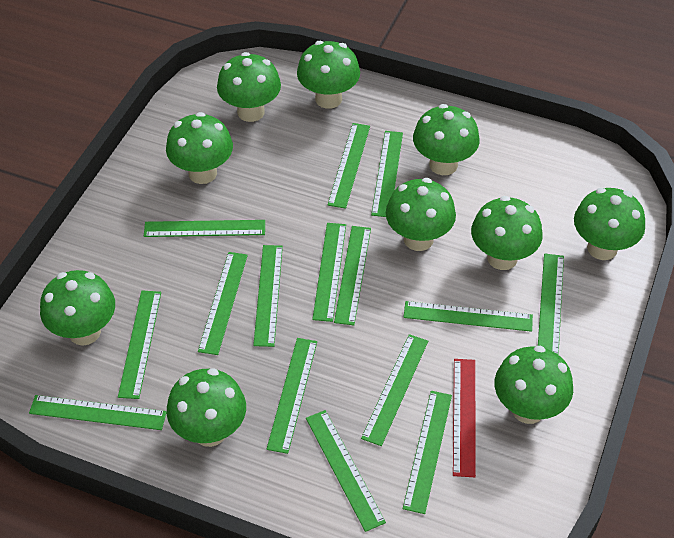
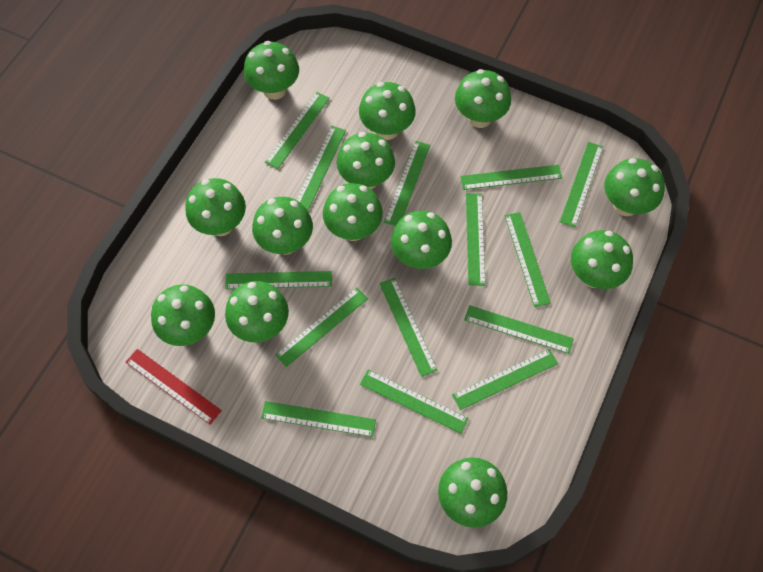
green mushroom: [40,270,115,346] [166,112,233,184] [167,368,246,447] [217,52,281,122] [297,41,360,109] [386,178,456,251] [413,104,480,175] [471,196,543,270] [495,346,573,424] [574,188,645,260] = 10 -> [151,285,215,346] [185,178,246,236] [225,281,289,342] [244,41,299,100] [252,197,313,255] [323,183,383,241] [337,132,395,189] [359,82,416,140] [391,211,452,269] [438,457,507,528] [455,69,511,128] [571,230,633,289] [604,158,665,216] = 13
green ruler: [29,395,167,430] [118,291,161,399] [144,220,265,237] [198,252,248,355] [253,245,283,347] [267,338,317,454] [306,410,386,532] [312,223,346,322] [328,123,370,209] [334,226,371,325] [361,334,428,446] [371,131,403,217] [403,301,533,332] [403,391,452,514] [538,253,564,355] = 15 -> [225,271,332,289] [261,401,376,437] [265,92,330,169] [275,287,368,367] [296,126,346,210] [360,370,469,434] [379,278,438,377] [384,141,430,226] [452,349,558,410] [460,165,562,190] [464,305,574,354] [466,193,486,286] [505,212,551,307] [560,142,603,227] = 14

